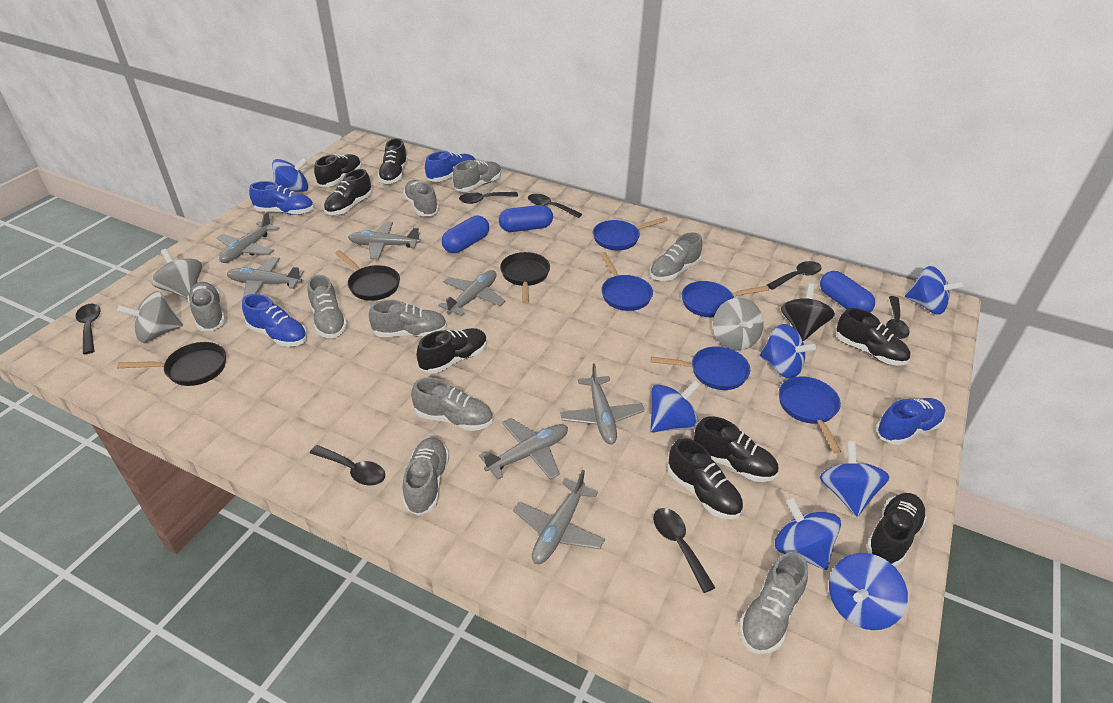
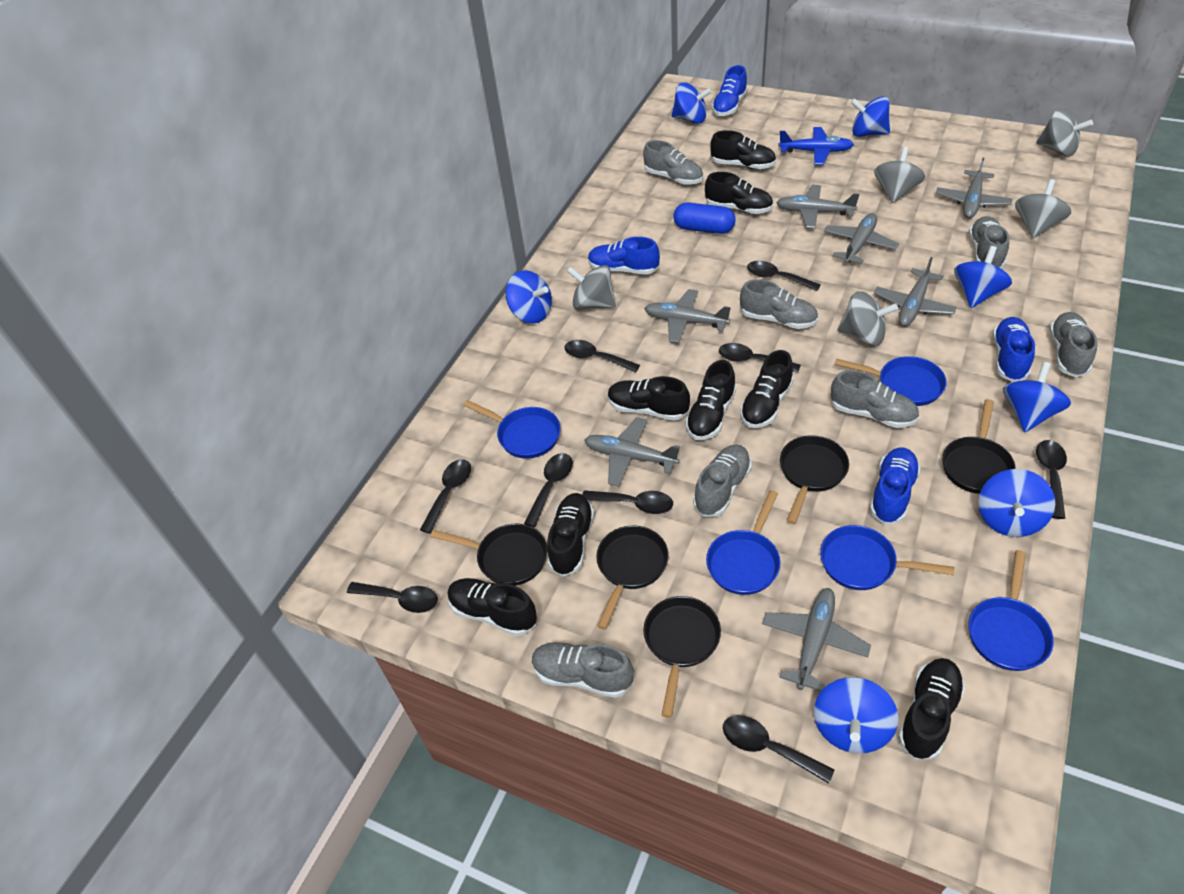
black pan: [117,342,226,386] [335,250,400,301] [500,252,550,304] = 3 -> [431,524,547,586] [596,525,669,630] [643,596,721,718] [780,435,849,524] [942,399,1016,494] = 5
black spinning top: [781,283,835,341] = 1 -> none = 0
black spoon: [76,304,101,354] [310,445,385,486] [459,192,518,204] [528,194,582,218] [653,508,715,593] [767,261,822,290] [886,296,909,339] = 7 -> [347,582,438,613] [420,459,471,533] [524,453,573,527] [564,340,640,372] [582,490,673,514] [719,343,801,373] [723,715,834,784] [747,261,821,291] [1036,440,1067,519] = 9
blue capsule: [442,216,489,253] [499,205,553,232] [820,271,875,313] = 3 -> [673,202,736,234] = 1
blue plane: none = 0 -> [779,127,854,165] = 1
grey shoe: [188,282,225,331] [308,275,347,338] [369,300,447,337] [403,180,439,216] [403,437,449,516] [411,378,493,431] [453,160,501,192] [650,232,703,281] [739,552,808,654] = 9 -> [532,642,634,698] [643,140,703,185] [693,445,752,517] [740,279,818,329] [830,370,919,428] [968,216,1009,268] [1049,312,1098,377] = 7
grey spinning top: [117,291,183,343] [151,249,202,298] [713,298,764,351] = 3 -> [567,265,616,310] [837,291,898,346] [874,147,925,203] [1015,179,1071,238] [1036,109,1093,156] = 5

